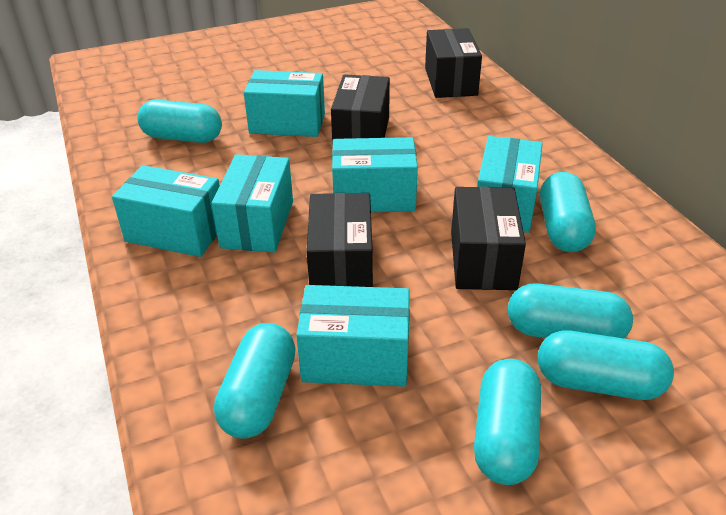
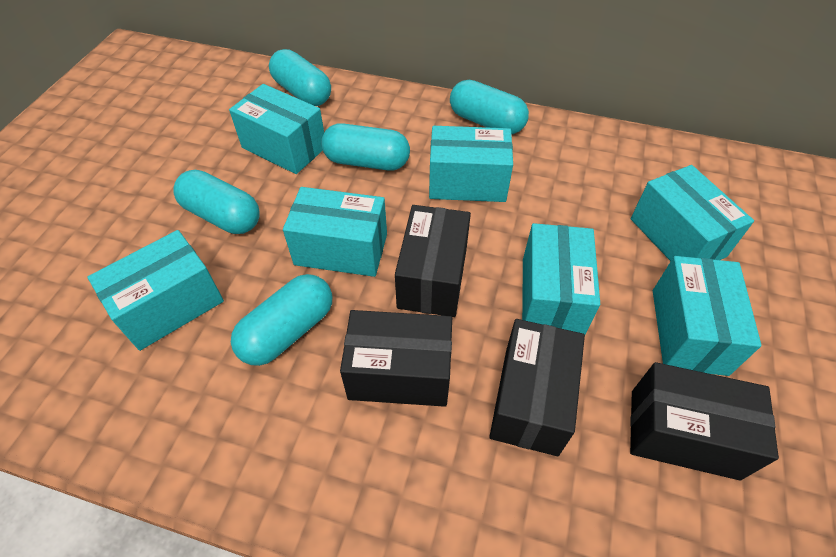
turquoise box: [112,165,220,257] [211,154,293,252] [244,70,325,137] [296,285,410,387] [332,137,418,212] [477,136,543,233] = 6 -> [87,230,224,351] [229,84,324,174] [283,187,387,277] [429,126,513,202] [522,223,600,334] [631,165,754,261] [653,256,761,376] = 7
turquoise capsule: [138,100,222,143] [214,323,296,439] [474,359,541,485] [508,283,633,339] [538,330,674,400] [540,172,596,252] = 6 -> [173,170,260,234] [231,274,332,366] [269,49,331,106] [321,123,410,171] [450,80,529,134] = 5

